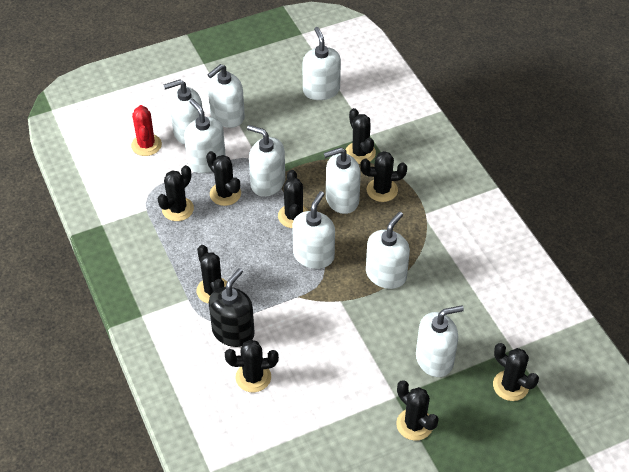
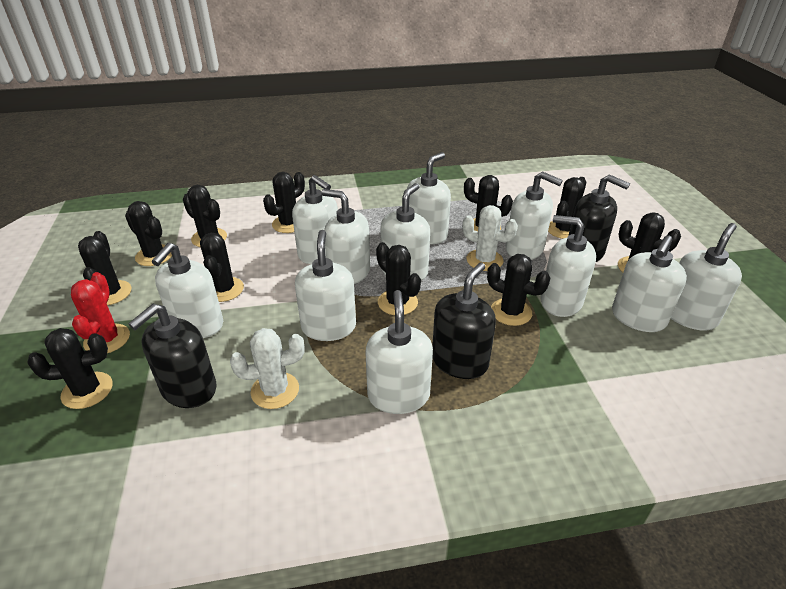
black cactus: [158,165,194,221] [197,245,227,304] [206,151,241,206] [225,340,279,392] [278,170,309,228] [346,108,376,164] [361,151,407,202] [396,380,439,441] [493,343,539,401] = 9 -> [27,328,113,409] [78,231,132,305] [125,201,172,266] [183,185,227,247] [200,233,244,302] [263,172,305,233] [376,242,421,315] [464,175,513,231] [487,254,550,326] [548,177,586,239] [618,212,681,272] = 11
black soap dispenser: [209,268,255,347] = 1 -> [128,304,216,408] [432,263,496,379] [568,174,630,262] = 3
white cactus: none = 0 -> [230,328,305,409] [462,205,518,271] = 2
white soap dispenser: [163,79,202,145] [184,99,226,173] [207,64,245,128] [247,125,285,197] [292,191,335,269] [302,27,341,100] [324,147,361,214] [366,212,410,289] [416,305,464,377] = 9 -> [152,243,223,338] [292,175,338,264] [295,230,356,341] [322,189,370,284] [365,290,433,414] [380,183,430,281] [407,152,451,244] [505,172,563,260] [541,215,596,317] [612,235,687,332] [671,223,742,331] = 11

